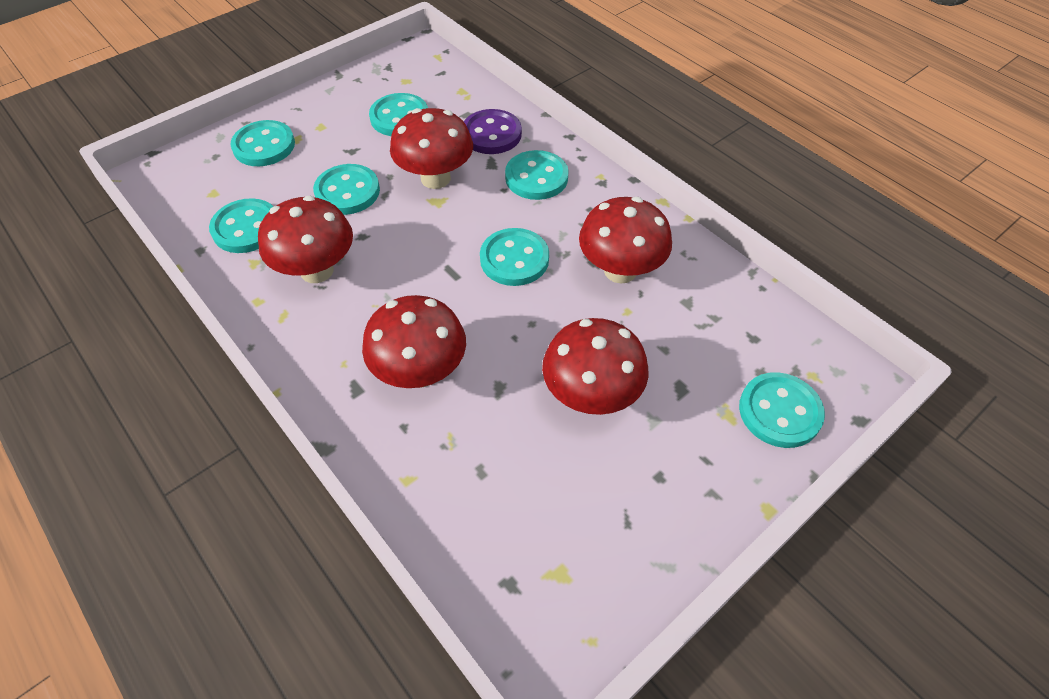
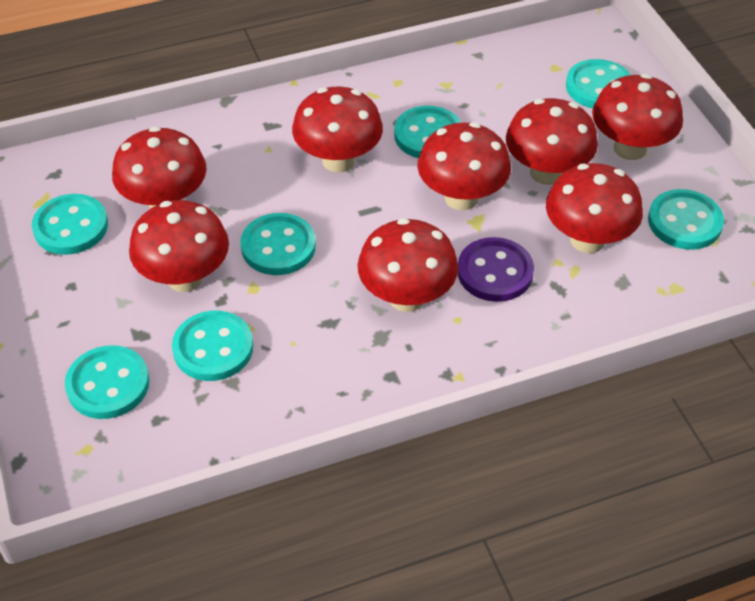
red mushroom: [258,196,353,283] [362,295,466,388] [390,108,473,189] [542,318,649,415] [579,197,672,283] = 5 -> [112,126,207,209] [129,200,229,292] [292,87,383,173] [358,218,458,312] [417,122,511,210] [506,98,598,185] [546,163,643,253] [592,74,683,160] = 8

